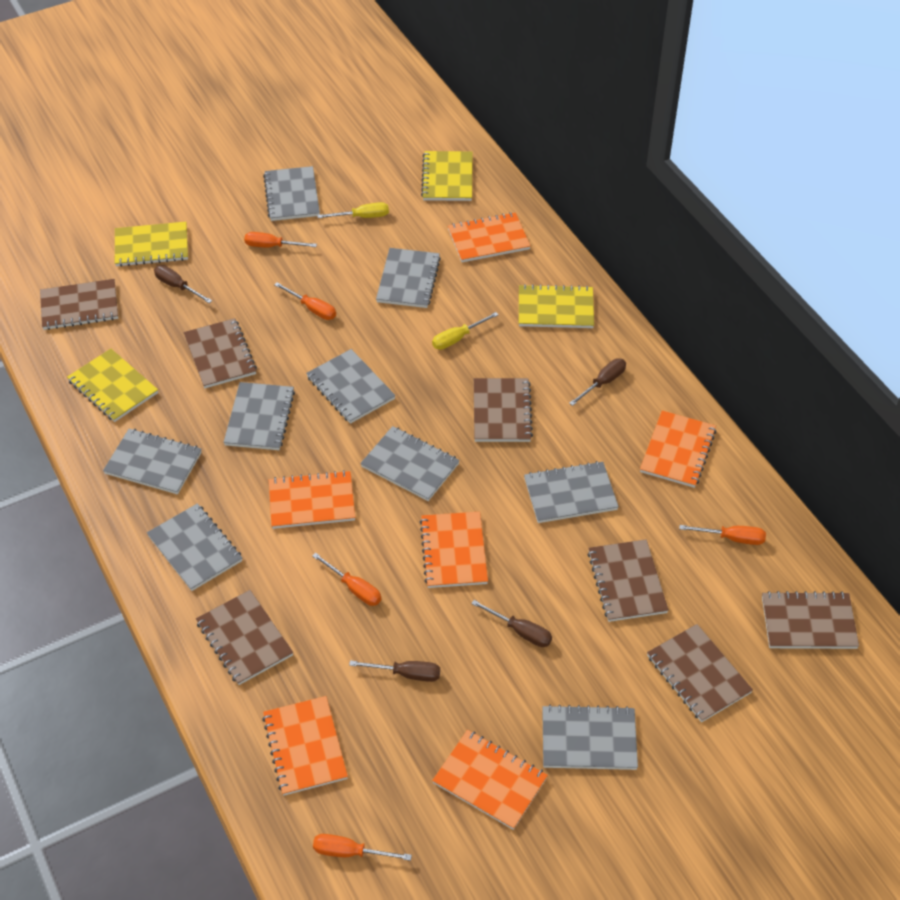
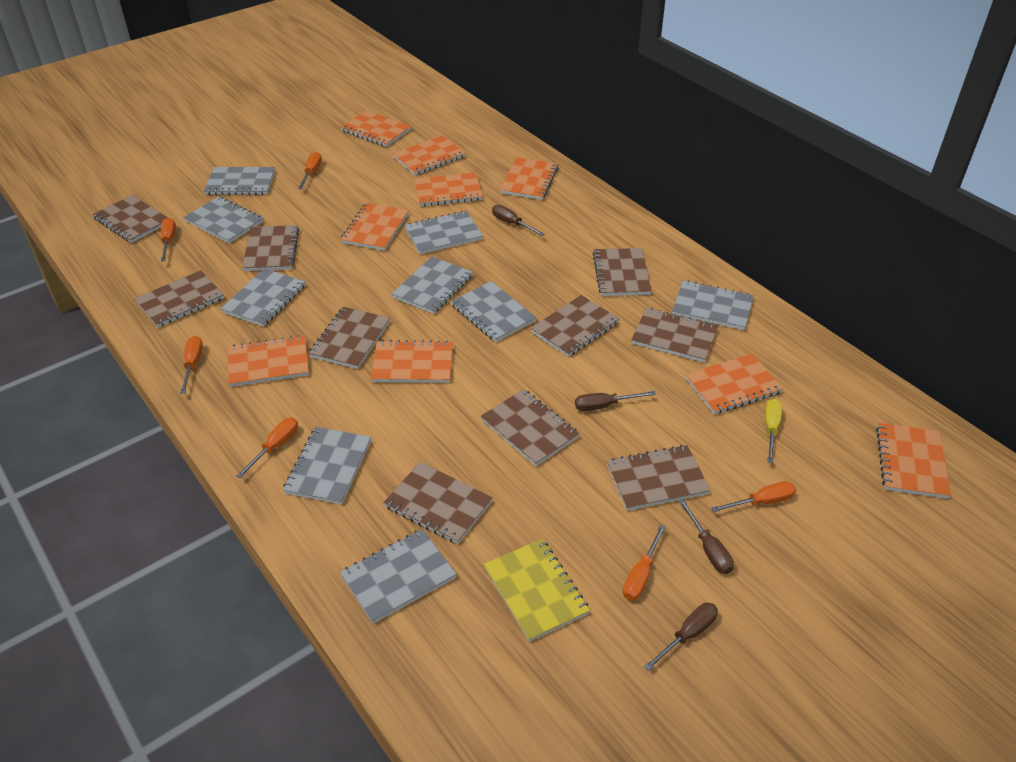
brown notebook: [40,279,118,330] [184,318,257,388] [196,590,293,685] [474,378,533,442] [588,539,669,622] [647,624,753,722] [762,591,859,649] = 7 -> [93,195,168,243] [134,270,224,328] [242,225,299,271] [309,307,390,369] [383,462,493,544] [481,389,579,466] [530,295,619,357] [593,248,652,296] [607,445,711,511] [631,308,718,363] = 10
orange notebook: [262,696,348,796] [269,470,355,529] [420,512,488,588] [432,730,548,830] [448,212,530,262] [640,410,716,488] = 6 -> [228,335,309,387] [340,203,409,251] [341,110,411,147] [371,340,453,383] [392,135,466,175] [414,172,483,207] [500,157,558,200] [685,354,784,414] [876,423,951,499] = 9
orange screwdriver: [244,232,317,247] [274,282,336,320] [312,553,381,606] [313,834,412,861] [679,525,766,545] = 5 -> [161,218,176,261] [180,336,203,394] [236,417,298,478] [298,152,322,189] [623,525,666,601] [711,481,796,512] = 6
yellow notebook: [67,349,158,422] [115,222,188,267] [421,151,473,201] [519,284,594,328] = 4 -> [484,539,590,642] = 1
yellow screwdriver: [317,202,389,218] [432,312,498,350] = 2 -> [765,399,782,463] = 1

